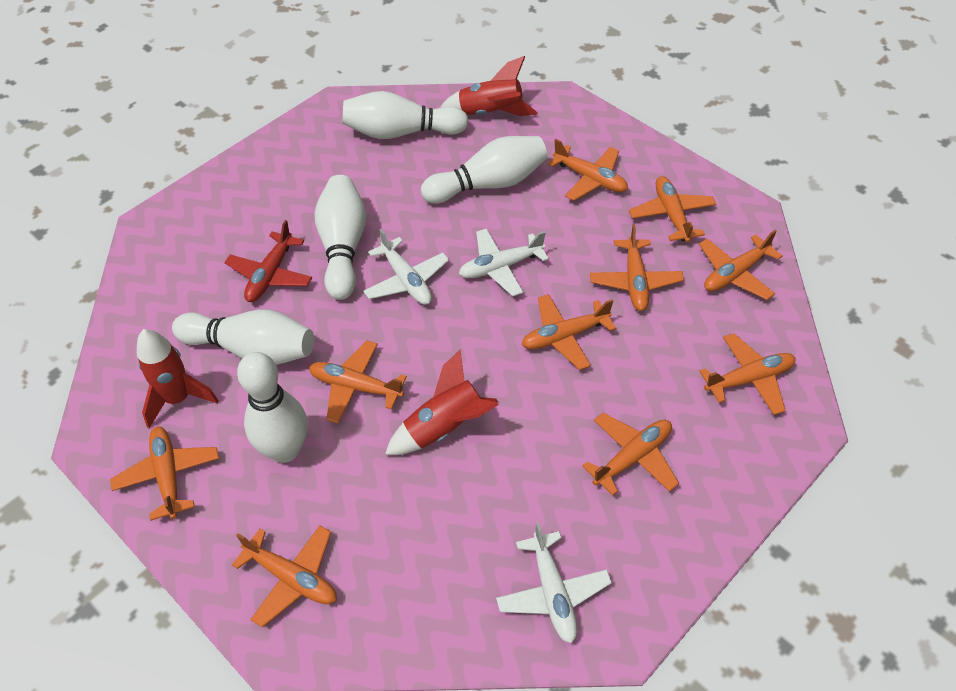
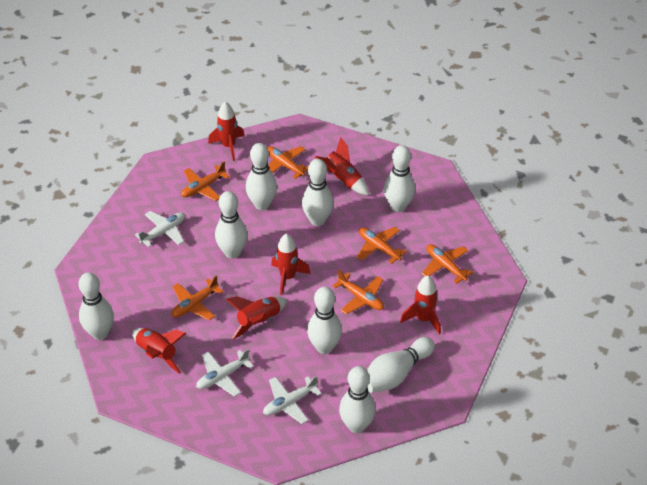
orange plane: [110,427,219,521] [232,525,337,627] [309,340,407,424] [522,294,616,370] [548,139,628,201] [582,413,679,496] [590,224,684,311] [629,176,716,243] [699,230,782,300] [699,333,796,415] = 10 -> [171,275,223,321] [181,162,230,201] [267,146,308,179] [333,270,384,314] [357,227,407,264] [422,244,473,284] = 6
red plane: [224,220,312,302] = 1 -> none = 0
red rocket: [137,329,219,428] [385,349,499,455] [440,56,538,116] = 3 -> [132,328,186,374] [208,102,244,161] [226,296,287,339] [271,234,311,295] [315,137,369,195] [400,276,441,334] = 6
white bowling pin: [172,309,314,365] [237,352,307,463] [314,175,366,300] [343,91,469,139] [421,136,548,204] = 5 -> [78,272,114,340] [215,191,248,259] [246,143,277,210] [302,159,334,226] [307,287,342,354] [339,366,376,433] [367,337,435,393] [384,145,415,212] = 8

